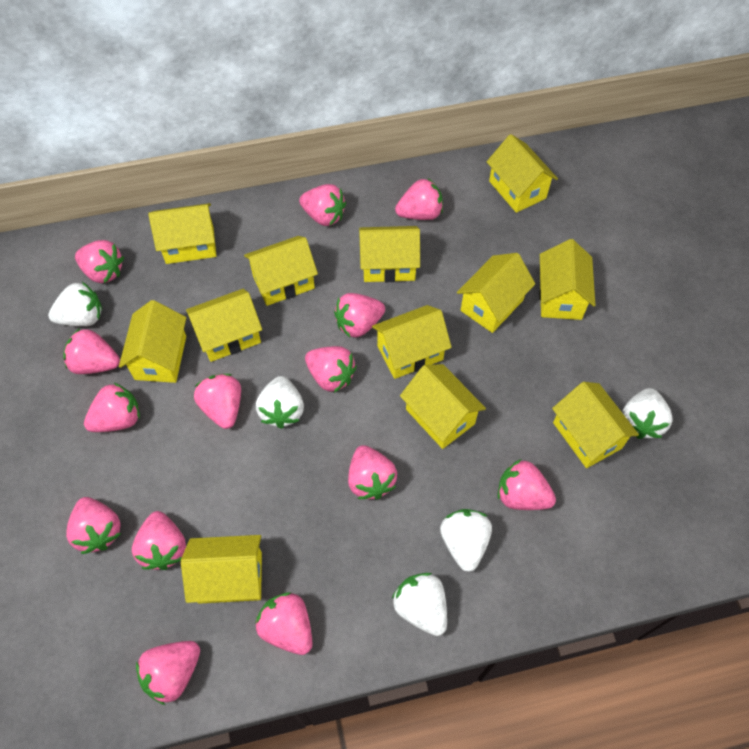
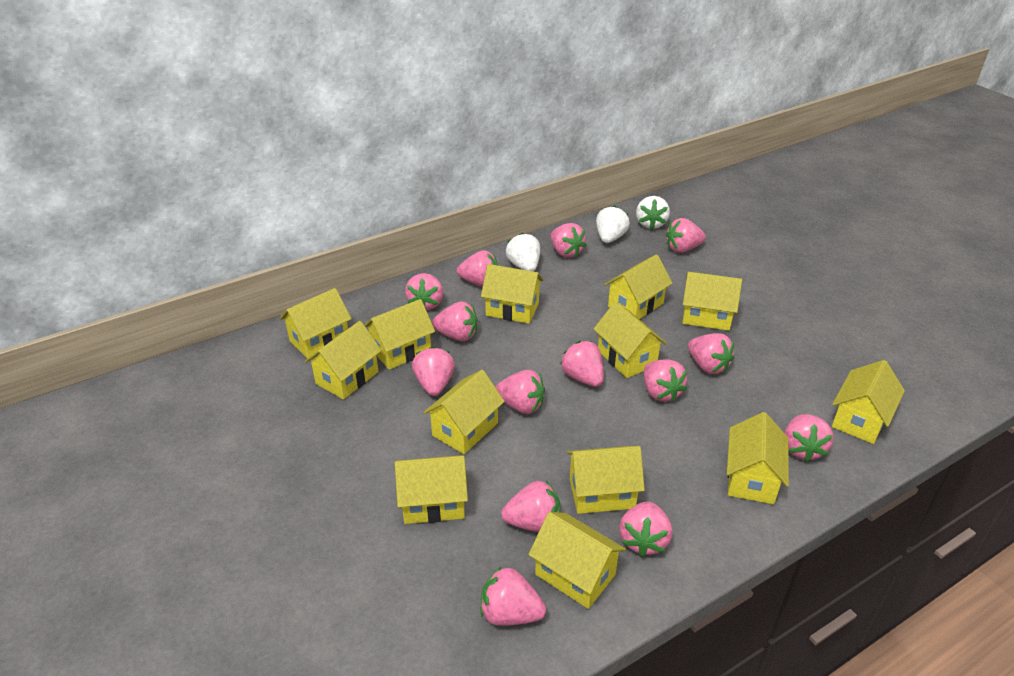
white strawberry: [48,282,102,326] [256,376,304,429] [392,573,447,636] [440,509,492,572] [622,388,673,439] = 5 -> [506,233,540,272] [596,206,630,243] [636,196,670,229] = 3
yellow house: [119,300,186,383] [148,203,216,264] [181,535,262,604] [186,289,262,362] [244,236,318,306] [359,226,420,282] [372,305,452,379] [400,364,486,449] [457,253,535,333] [487,134,558,213] [539,239,595,320] [552,382,639,468] = 12 -> [280,288,352,359] [305,321,382,399] [364,299,435,370] [395,455,468,524] [423,370,505,454] [481,264,543,324] [528,512,626,609] [566,446,645,514] [594,301,667,378] [604,254,673,319] [682,272,742,331] [727,412,789,504] [832,360,905,444] = 13

